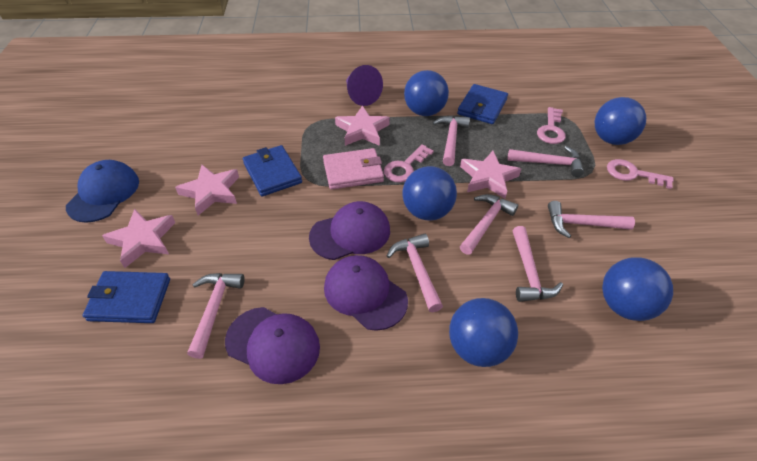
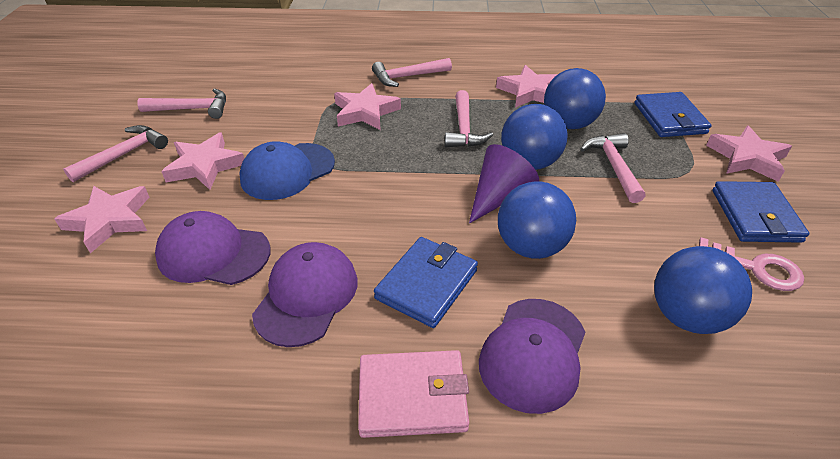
blue ball: [402,166,457,221] [404,70,449,116] [449,298,518,367] [595,97,646,145] [602,257,673,321] = 5 -> [498,181,576,259] [501,104,568,170] [544,68,606,129] [654,246,752,334] = 4
pink hammer: [187,273,245,359] [387,234,443,312] [433,116,470,166] [460,194,518,255] [508,146,584,177] [512,226,563,302] [548,201,635,238] = 7 -> [63,125,168,182] [137,88,226,119] [372,58,452,87] [445,90,493,147] [581,133,645,203] = 5
pink key: [384,144,434,182] [537,107,566,144] [607,159,674,189] = 3 -> [699,237,804,291] = 1
pink star: [102,209,175,268] [175,165,239,215] [335,105,390,146] [460,151,521,199] = 4 -> [54,186,150,253] [161,132,244,190] [334,83,401,130] [496,65,558,108] [706,125,792,182] = 5

